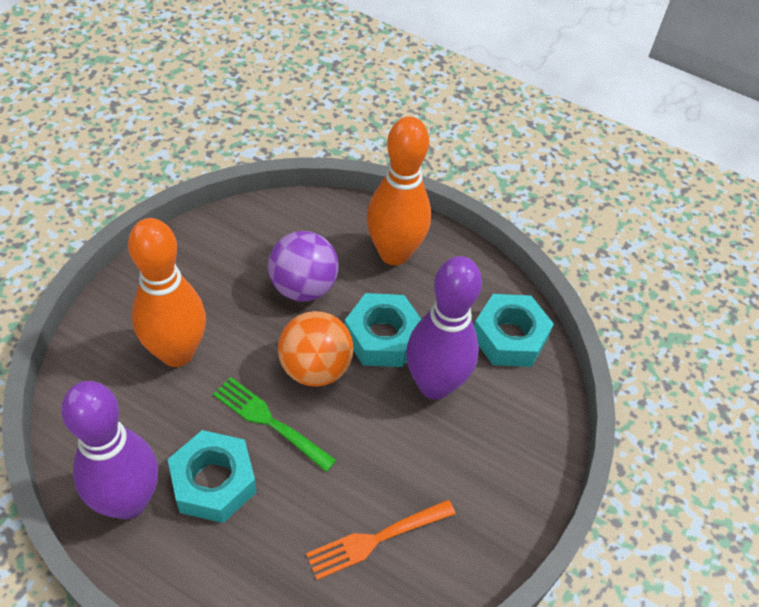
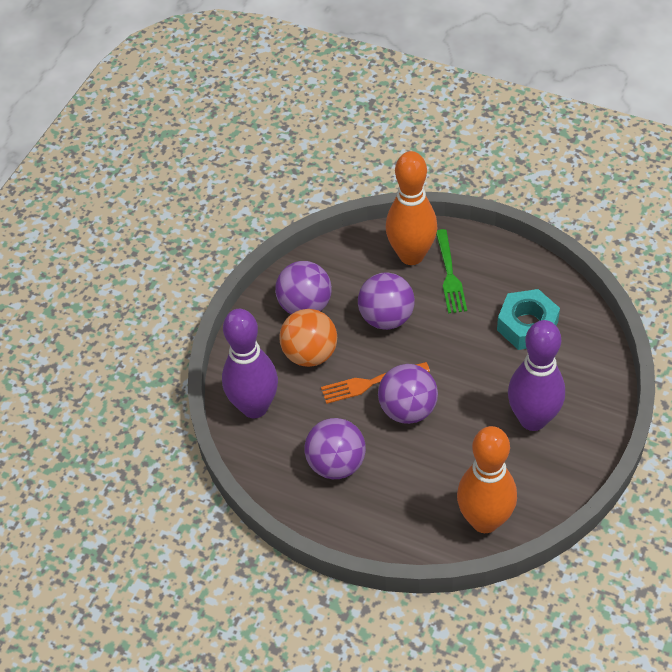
purple ball: [268,231,339,302] = 1 -> [275,261,332,314] [304,418,366,479] [358,272,415,330] [378,364,438,424] = 4
turquoise nut: [168,430,256,523] [345,293,421,367] [474,294,554,367] = 3 -> [497,289,560,350] = 1

